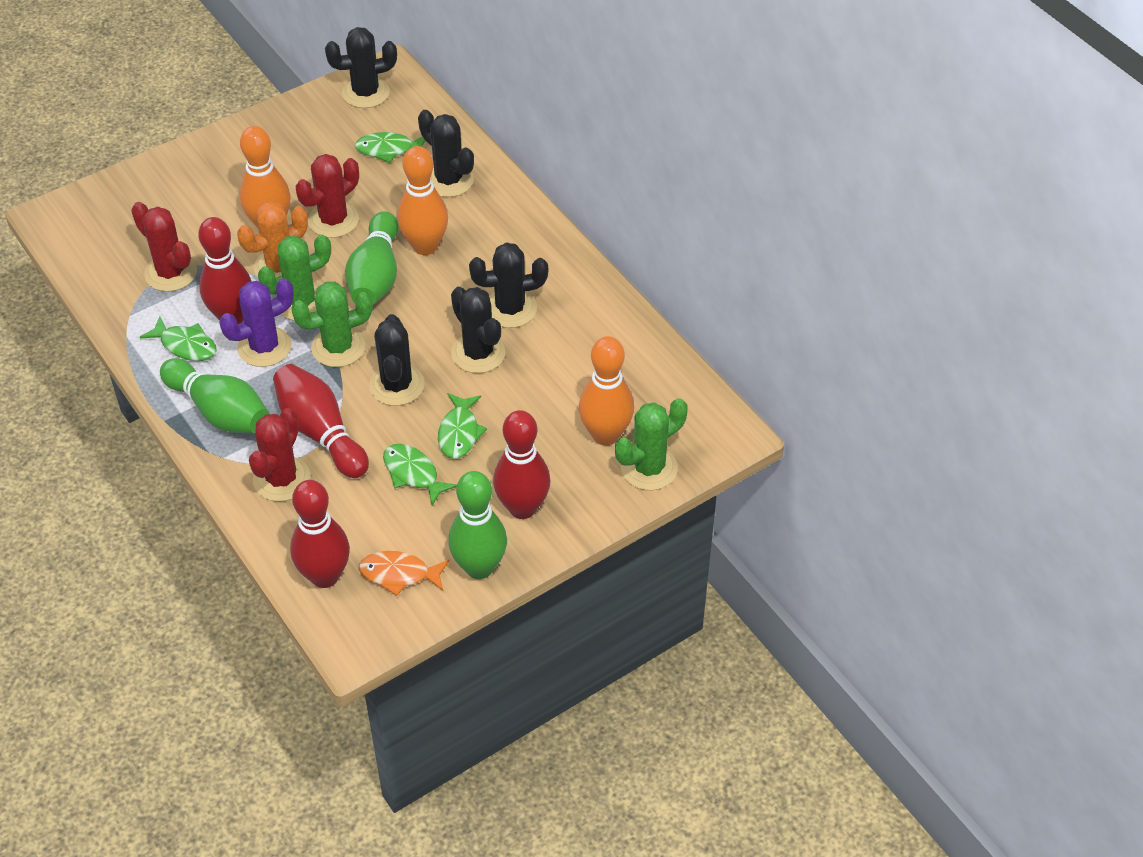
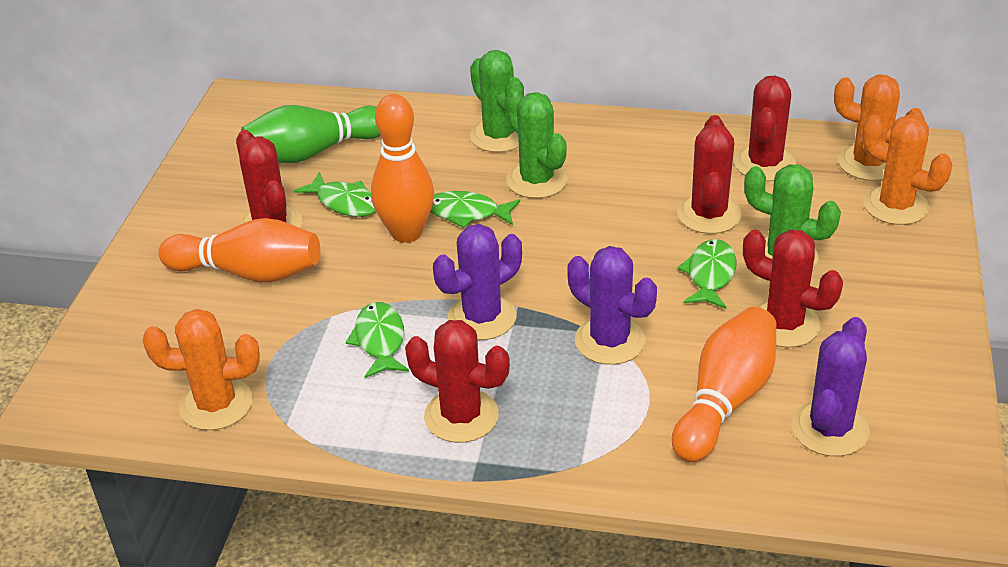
black cactus: [325,27,397,108] [369,314,425,406] [418,110,474,197] [451,287,505,373] [469,242,548,328] = 5 -> none = 0
green bowling pin: [160,358,270,433] [345,211,399,305] [448,471,507,579] = 3 -> [241,105,381,163] = 1
orange cactus: [237,201,308,278] = 1 -> [142,309,260,430] [834,75,925,181] [862,115,953,225] = 3
orange fish: [359,551,449,596] = 1 -> none = 0
purple cactus: [219,279,294,367] = 1 -> [433,224,522,340] [567,246,657,365] [791,317,870,456] = 3
red bowling pin: [198,217,252,324] [273,364,369,478] [290,480,350,588] [493,410,550,519] = 4 -> none = 0
red cactus: [131,202,197,292] [249,408,310,502] [296,154,359,238] = 3 -> [236,130,302,228] [405,320,510,443] [677,115,741,234] [734,75,796,181] [743,229,843,348] = 5

